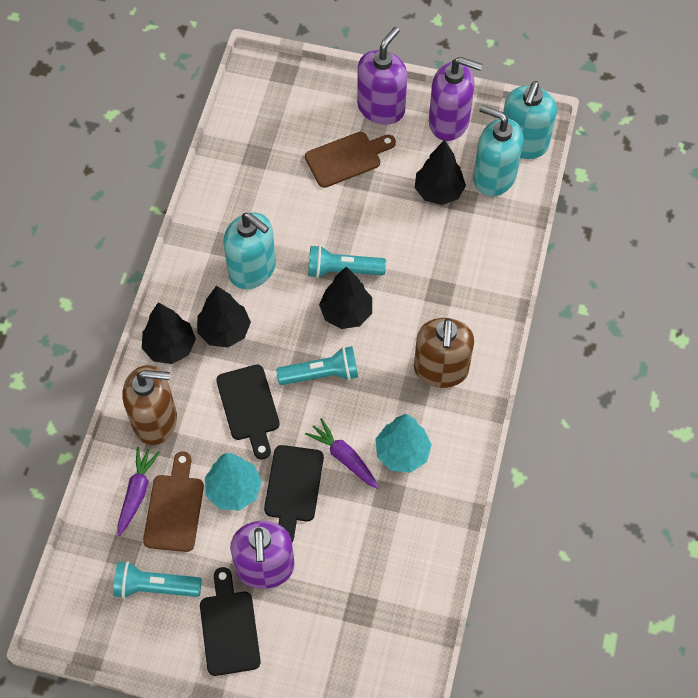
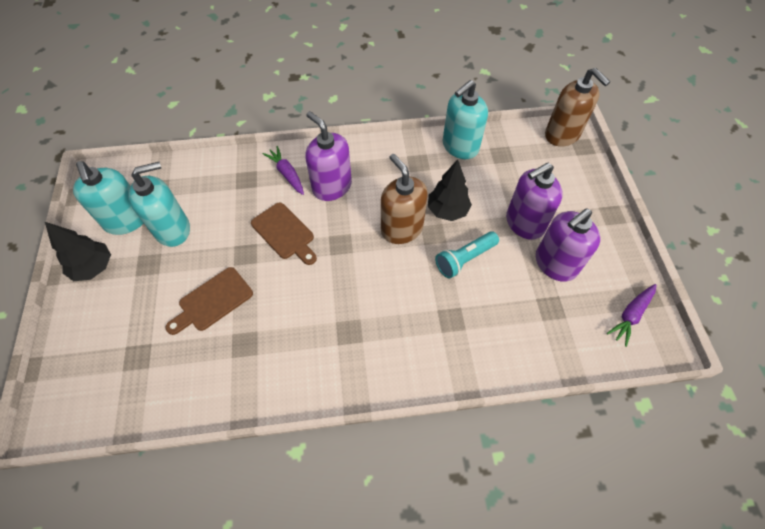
black cutting board: [200,567,261,676] [216,364,280,459] [264,445,324,542] = 3 -> none = 0
black tree: [142,302,196,364] [197,286,251,347] [319,267,372,329] [415,140,466,205] = 4 -> [45,222,111,281] [428,159,472,221] = 2
turquoise flashlight: [113,561,202,599] [276,346,358,385] [308,245,386,278] = 3 -> [435,231,499,279] = 1
turquoise tree: [205,453,262,511] [375,414,432,472] = 2 -> none = 0

